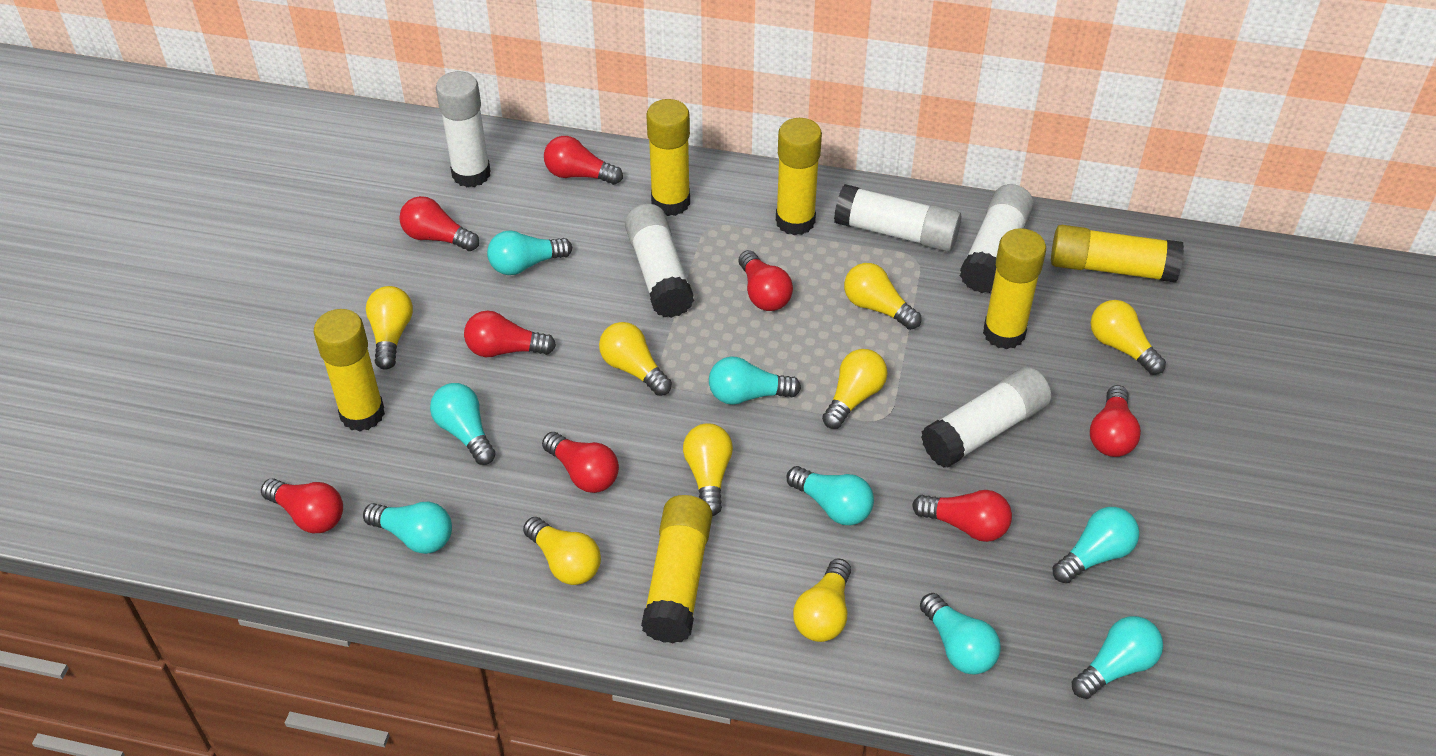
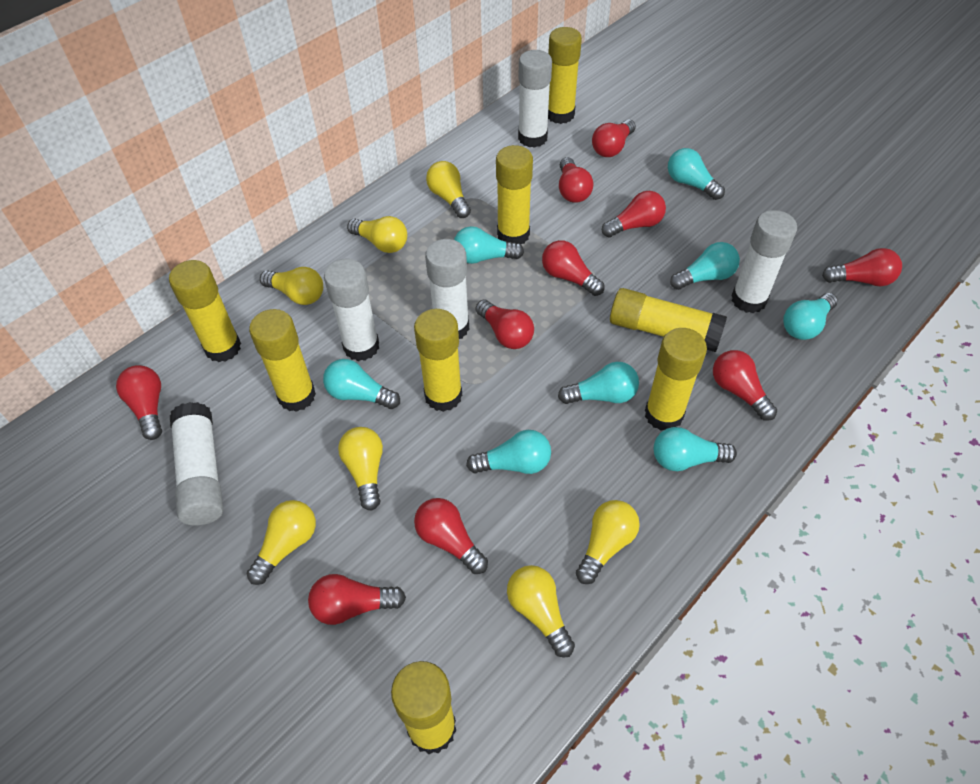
red light bulb: [261,478,343,533] [399,196,479,251] [464,310,556,357] [542,432,619,493] [544,136,623,185] [738,250,793,311] [912,490,1012,542] [1090,385,1141,457] = 8 -> [116,365,162,440] [308,574,406,625] [414,498,488,574] [476,300,534,349] [542,240,605,296] [559,157,594,203] [592,119,636,157] [602,191,666,238] [713,350,777,421] [822,248,902,286] = 10
yellow glue stick: [314,309,385,432] [641,495,712,643] [646,99,690,216] [776,118,822,235] [983,228,1046,349] [1051,225,1184,283] = 6 -> [169,260,241,362] [249,309,316,412] [391,661,456,754] [414,309,462,412] [496,145,533,244] [548,27,582,124] [610,288,727,352] [645,328,707,431] = 8
yellow light bulb: [366,286,413,370] [523,517,601,585] [599,322,672,396] [683,423,733,516] [793,558,851,642] [822,349,888,429] [844,263,921,330] [1091,300,1166,375] = 8 -> [247,500,316,585] [260,267,323,305] [338,427,383,511] [347,216,407,253] [426,161,471,218] [507,565,575,657] [576,500,640,584] = 7

